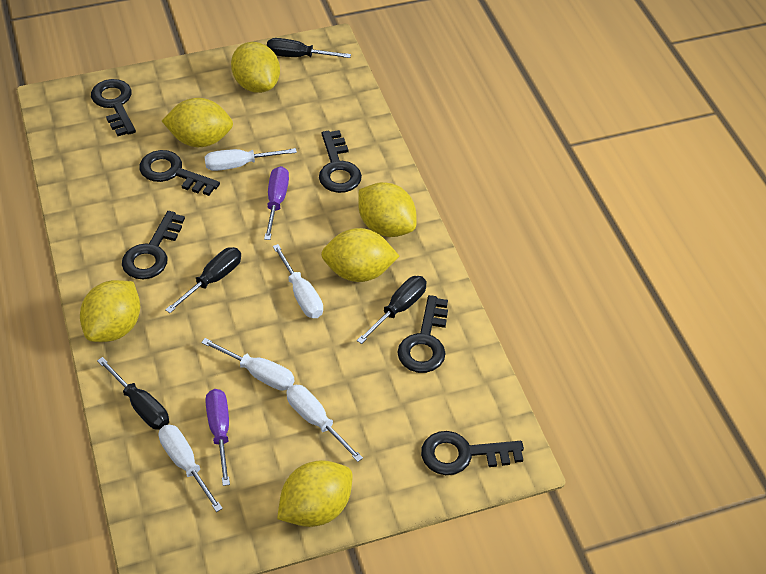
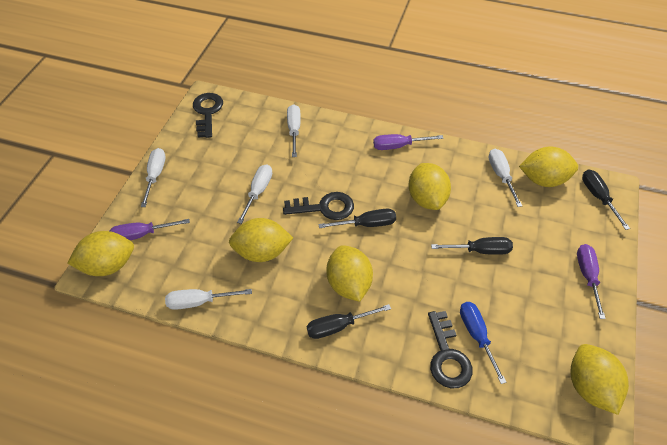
black key: [91,79,136,136] [122,211,185,279] [139,150,220,196] [319,130,362,193] [397,295,448,373] [421,431,524,475] = 6 -> [193,93,223,138] [283,192,354,220] [428,311,473,388] = 3
blue screwdriver: none = 0 -> [460,302,506,384] = 1
purple screwdriver: [205,389,230,486] [264,166,289,240] = 2 -> [109,219,190,240] [373,134,443,150] [577,244,606,319] = 3

